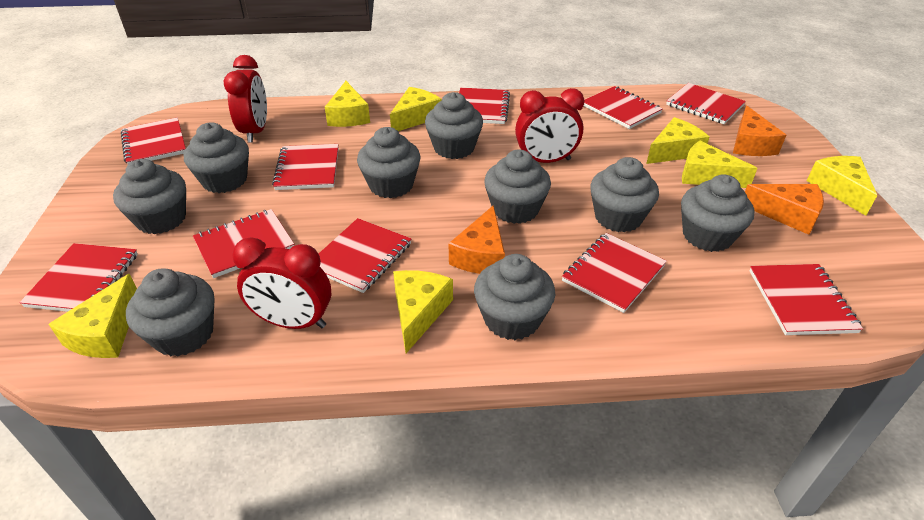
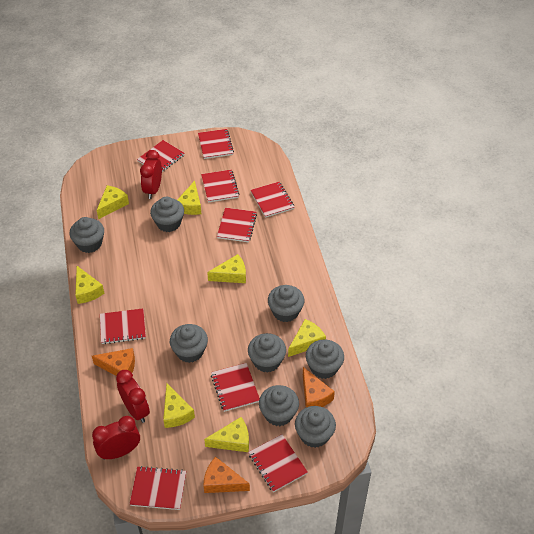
grey cupcake: [113,159,186,234] [126,268,215,357] [184,122,249,193] [357,127,421,198] [425,92,483,159] [474,254,555,340] [484,150,551,224] [590,157,659,232] [681,175,754,252] = 9 -> [70,217,104,253] [150,197,184,232] [170,324,208,363] [248,333,286,373] [259,385,299,426] [268,285,304,322] [295,406,336,448] [306,339,344,379] = 8
red notebook: [20,243,138,312] [121,117,186,164] [193,209,294,278] [272,144,339,190] [319,218,411,293] [459,88,510,124] [562,233,667,313] [584,86,663,129] [666,83,746,124] [750,264,863,335] = 10 -> [100,308,146,344] [130,466,186,510] [137,140,184,172] [198,129,234,159] [201,170,239,203] [211,363,260,412] [217,208,257,242] [248,434,308,492] [251,182,294,218] = 9

